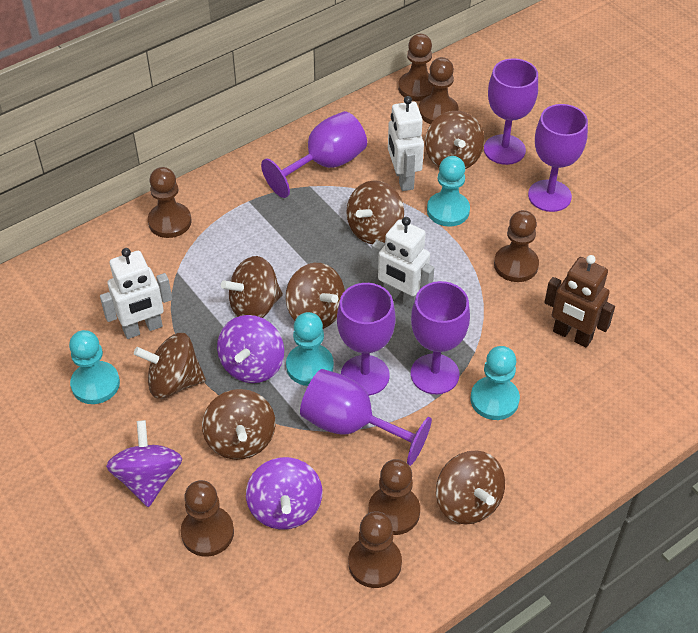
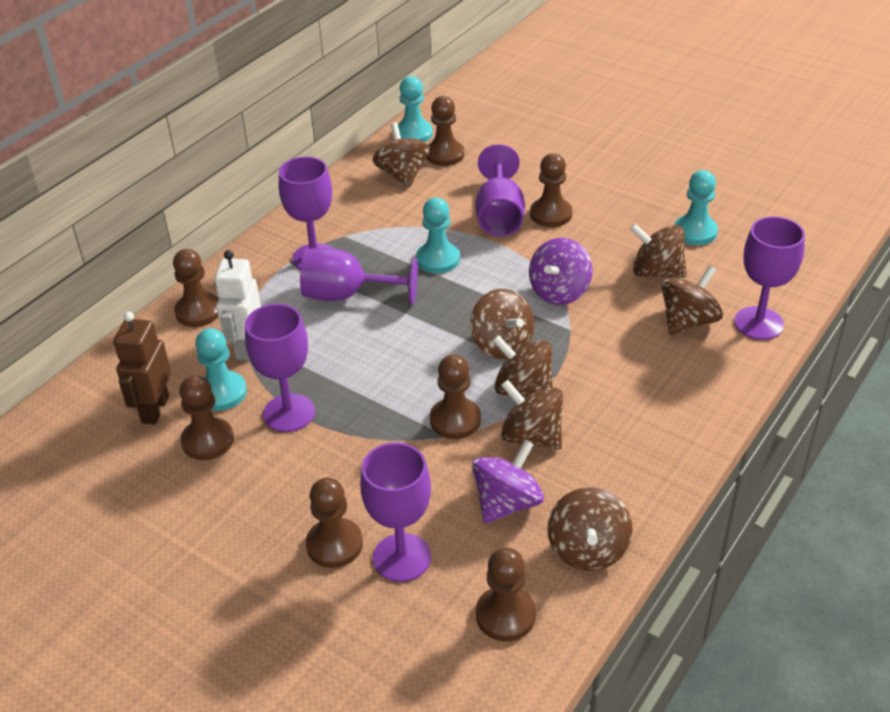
purple spinning top: [106,420,182,507] [217,315,284,383] [246,457,322,529] = 3 -> [472,440,544,524] [529,238,592,305] = 2
white robot: [100,248,172,339] [371,217,434,309] [388,96,424,191] = 3 -> [214,250,261,361] = 1

